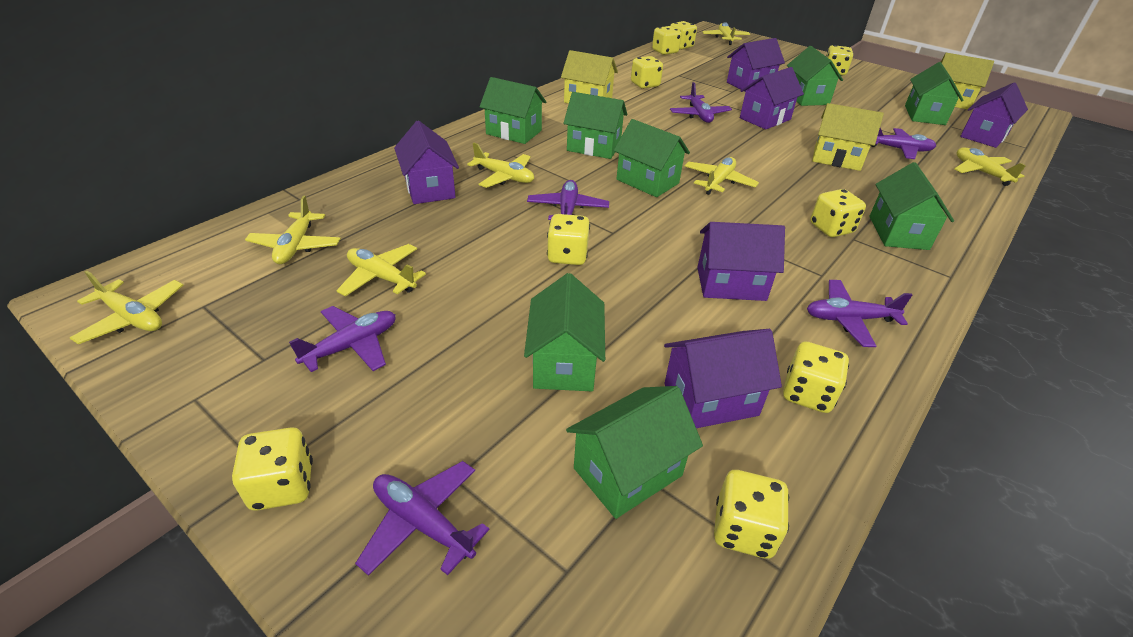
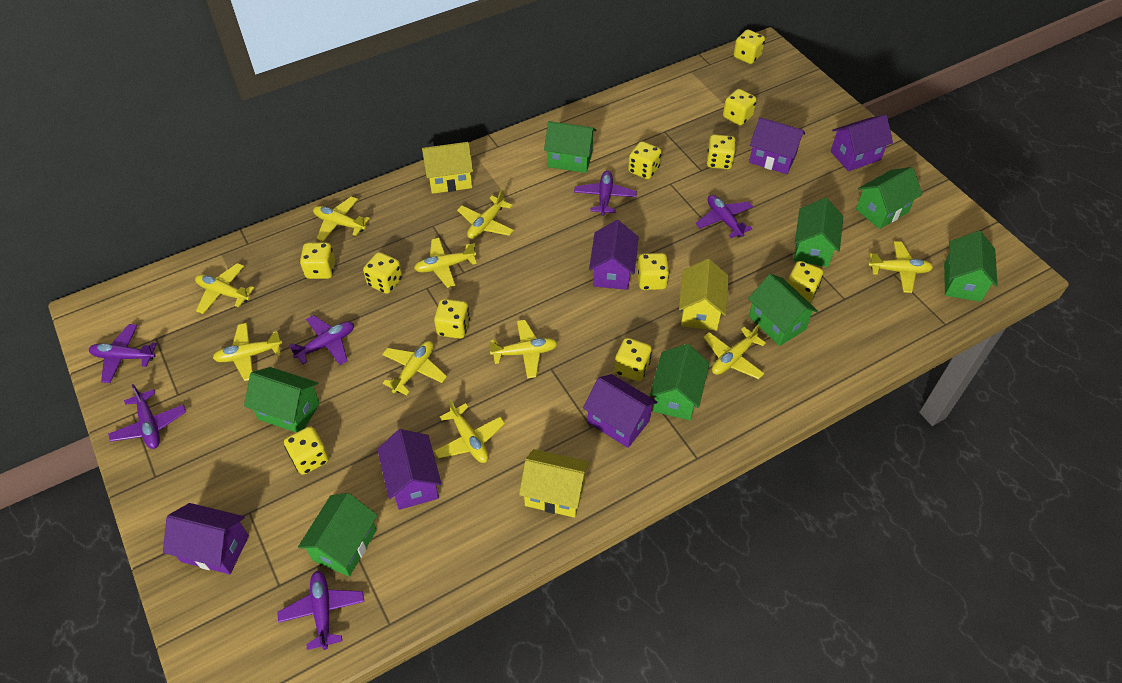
yellow dice: [232,427,313,511] [547,214,590,265] [631,56,663,89] [652,26,682,55] [670,21,697,50] [714,470,789,559] [783,341,849,413] [810,189,866,237] [826,45,853,76] = 9 -> [284,426,329,475] [300,243,335,279] [363,252,402,294] [434,299,470,339] [614,338,652,381] [628,141,661,179] [637,253,670,290] [707,134,736,169] [723,89,757,125] [734,29,765,64] [787,261,823,302] = 11
yellow plane: [70,271,183,344] [245,196,341,264] [336,244,426,296] [467,143,534,188] [685,157,759,195] [702,22,750,45] [954,147,1026,186] = 7 -> [195,263,255,314] [213,323,283,381] [313,196,370,242] [382,341,447,395] [414,238,477,288] [434,399,505,463] [457,189,514,239] [489,320,558,379] [703,324,766,379] [868,241,933,293] = 10

